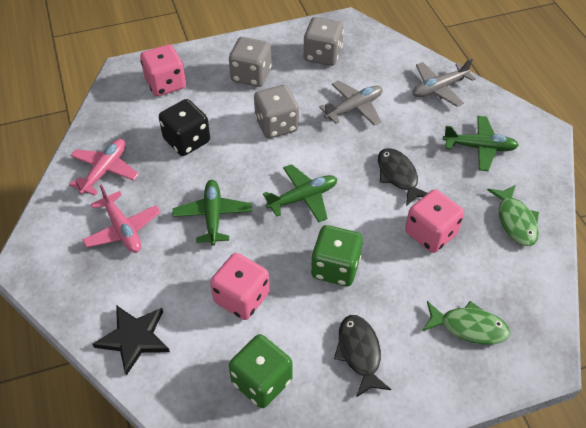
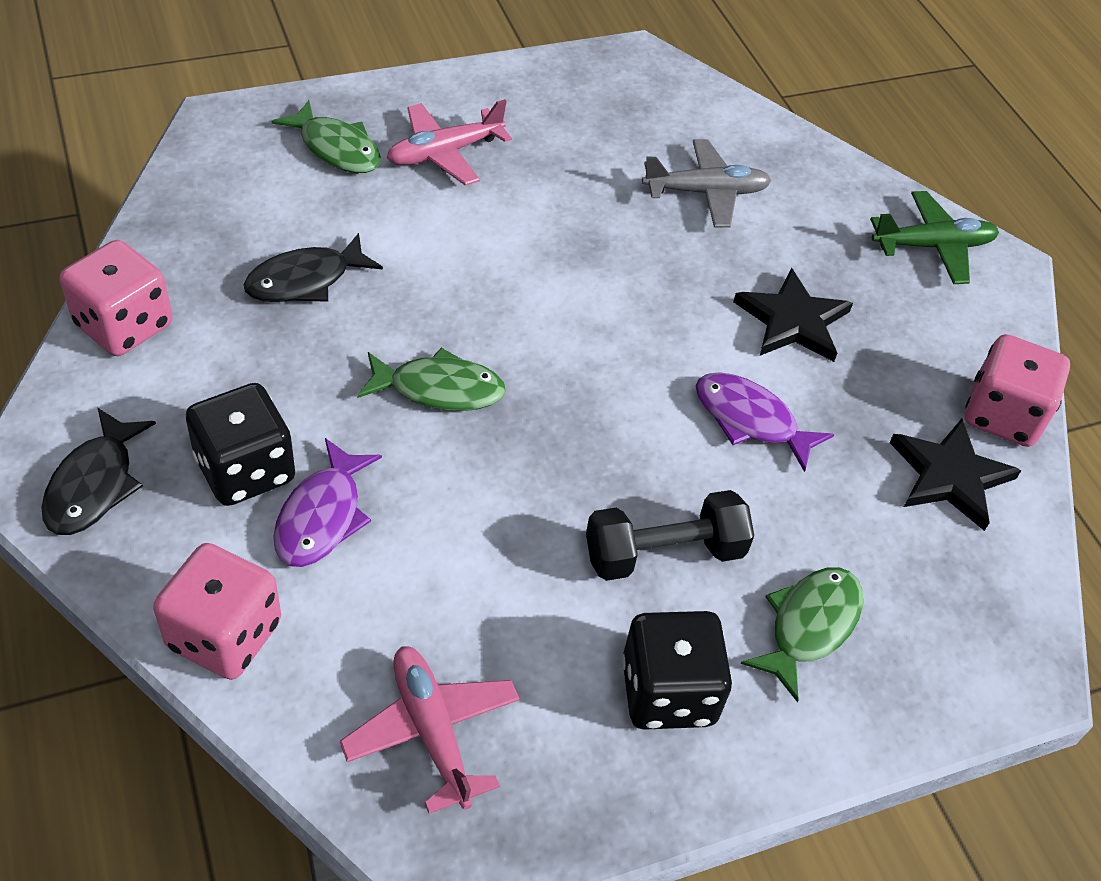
black dice: [159,99,210,156] = 1 -> [186,383,295,506] [622,611,732,730] = 2
black dumbbell: none = 0 -> [586,490,754,581] = 1
black star: [92,305,170,376] = 1 -> [733,268,853,362] [889,419,1022,531] = 2
green dice: [229,334,293,408] [311,225,363,286] = 2 -> none = 0
green fish: [423,301,510,345] [487,185,539,246] = 2 -> [272,100,381,173] [357,348,506,411] [741,567,863,702] = 3
green plane: [173,180,252,246] [263,164,337,222] [443,116,519,171] = 3 -> [870,191,999,284] = 1
grey dice: [229,37,272,87] [254,85,299,139] [303,17,344,66] = 3 -> none = 0
grey plane: [319,80,382,125] [413,58,476,107] = 2 -> [642,139,772,228] = 1
purple fish: none = 0 -> [273,438,382,567] [696,372,834,472] = 2

